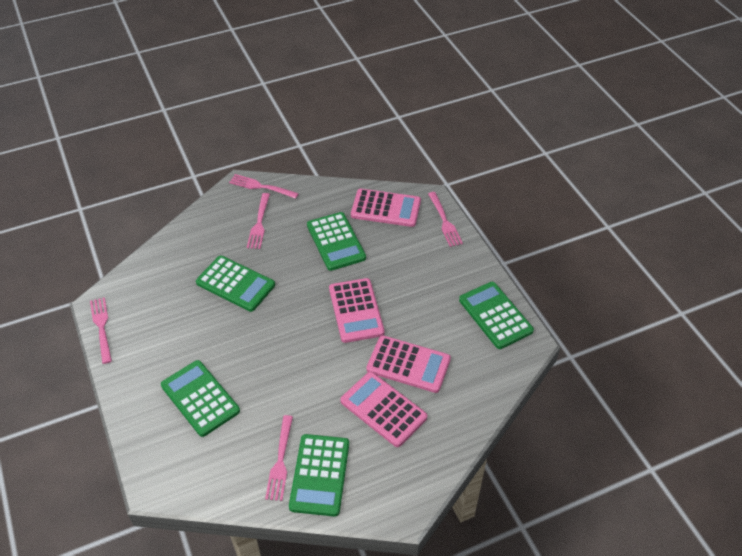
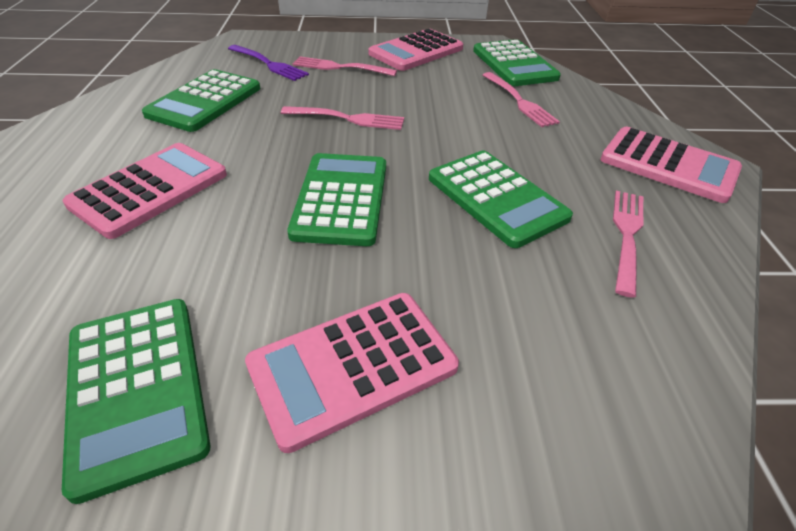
pink fork: [90,297,112,364] [229,174,299,199] [247,193,270,249] [265,415,293,501] [428,192,463,247] = 5 -> [281,106,404,130] [293,57,397,76] [483,72,560,127] [613,191,643,298] = 4
purple fork: none = 0 -> [228,45,309,81] = 1

